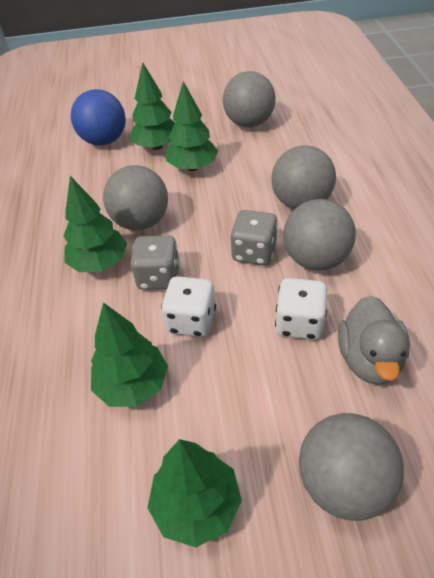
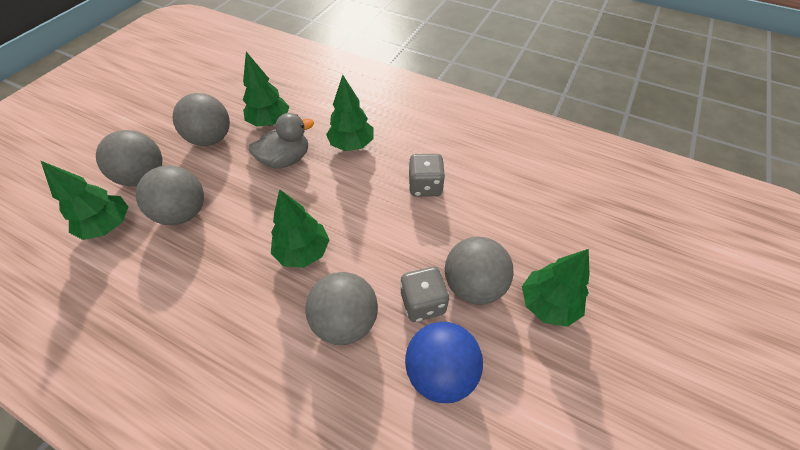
white dice: [161,276,216,337] [275,278,327,340] = 2 -> none = 0

